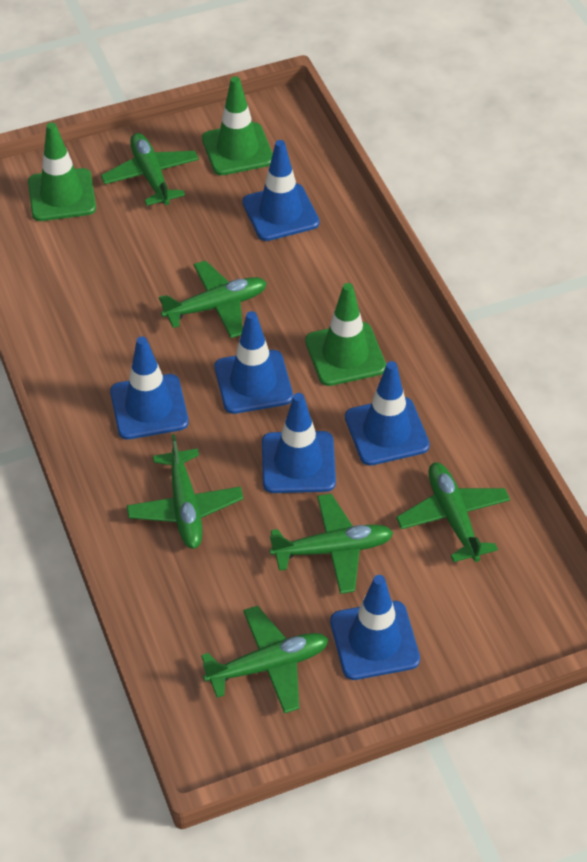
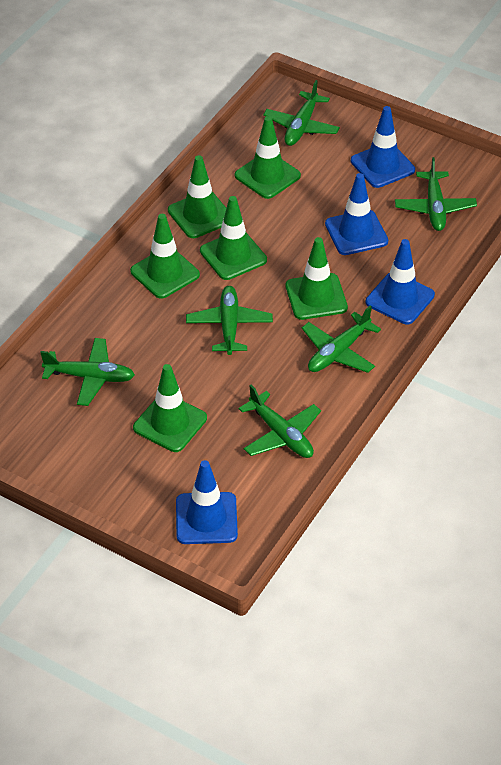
blue traffic cone: [110,336,189,439] [215,311,293,414] [243,140,319,241] [262,393,336,493] [330,575,420,680] [345,361,430,465] = 6 -> [176,460,238,544] [325,173,388,255] [351,106,415,188] [366,239,435,324] = 4
green traffic cone: [28,122,96,221] [202,76,273,175] [305,283,386,386] = 3 -> [130,214,200,299] [133,364,207,452] [168,155,226,238] [200,196,267,280] [235,116,301,199] [286,237,348,320] = 6

